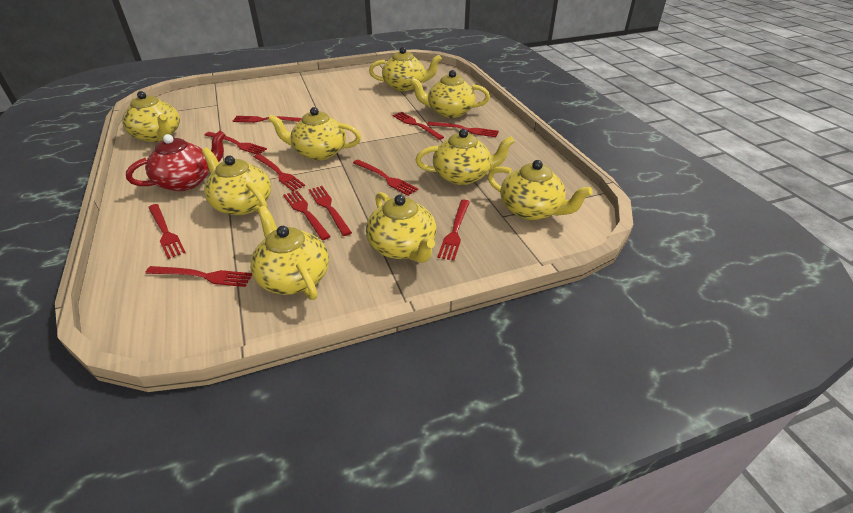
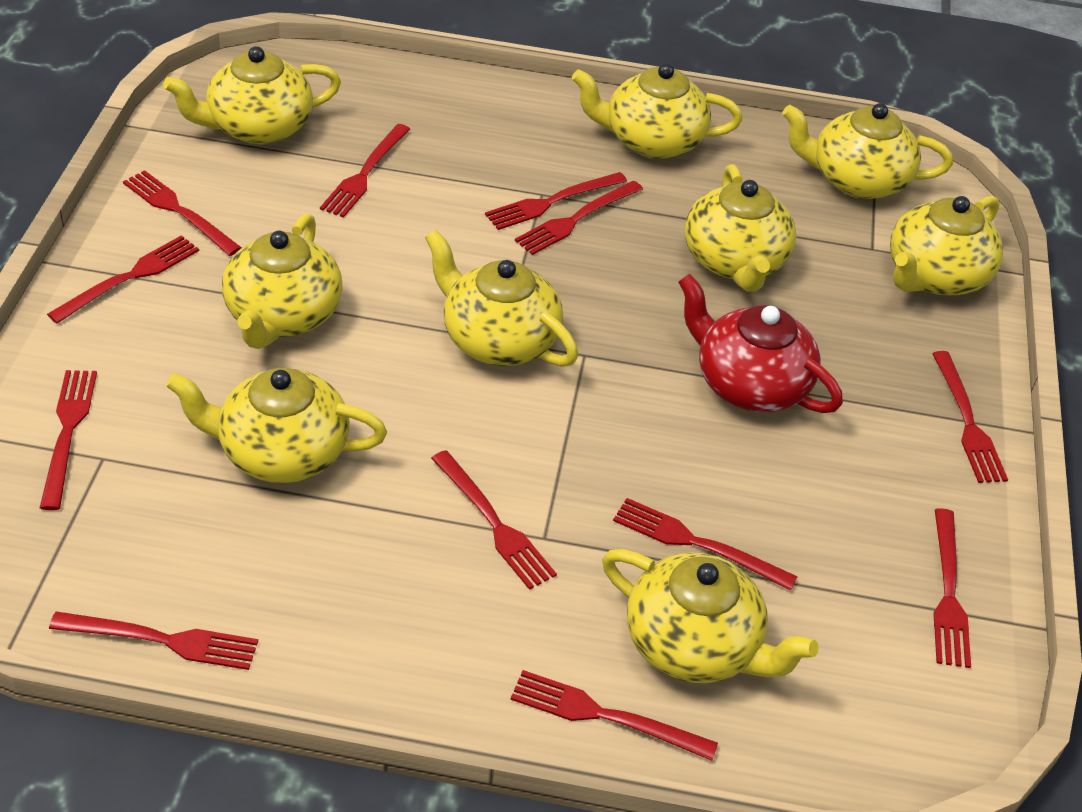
red fork: [145,266,252,287] [148,204,186,259] [205,132,267,155] [233,116,302,123] [254,154,305,191] [283,191,331,240] [308,186,352,236] [353,159,418,196] [393,112,444,140] [427,122,499,137] [437,200,470,261] = 11 -> [40,370,97,510] [47,235,199,323] [49,612,258,670] [123,170,242,256] [320,124,410,218] [431,450,557,590] [485,172,627,230] [510,670,718,761] [515,181,643,255] [613,498,798,591] [932,351,1008,483] [933,508,971,668] = 12

